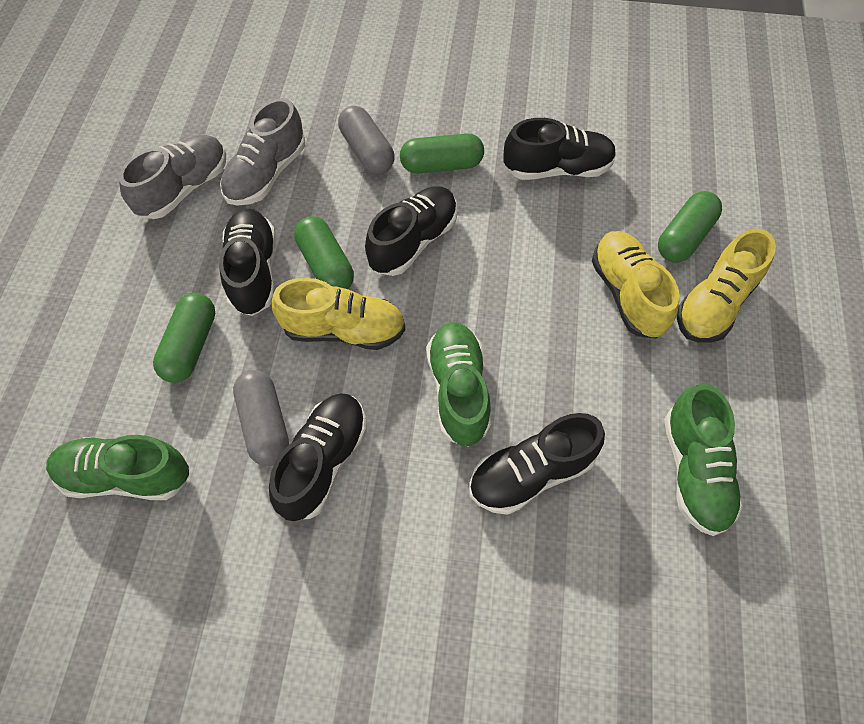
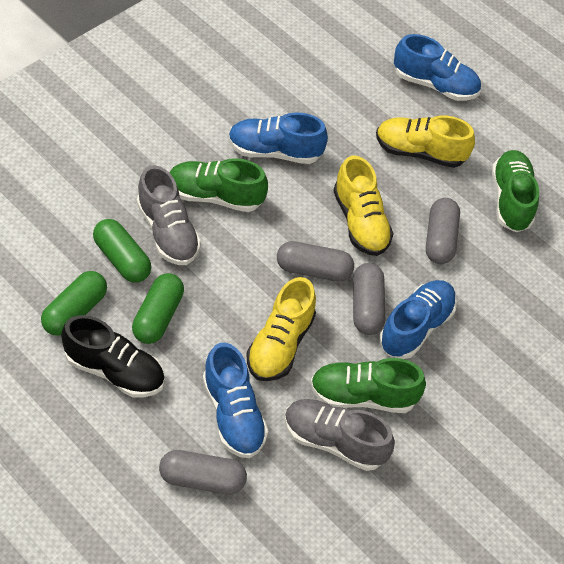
black shoe: [219,209,276,316] [269,393,367,521] [365,186,458,276] [469,413,605,515] [504,118,616,180] = 5 -> [61,315,165,398] = 1
blue shoe: none = 0 -> [203,343,268,458] [228,112,328,164] [380,280,457,359] [394,34,481,101] = 4
green capsule: [153,293,215,382] [294,216,354,289] [400,133,484,173] [658,191,722,263] = 4 -> [41,271,107,336] [93,219,151,283] [132,273,184,344] = 3
grey capsule: [233,370,289,466] [338,106,395,174] = 2 -> [159,450,247,494] [277,241,354,282] [353,263,385,335] [426,198,460,264] = 4

